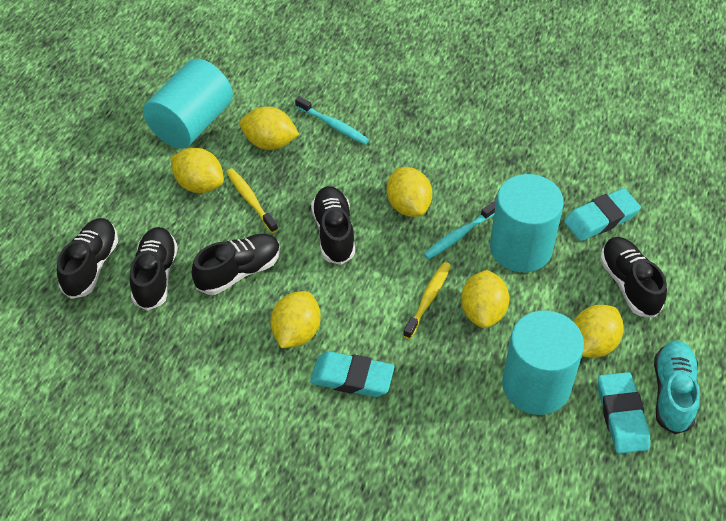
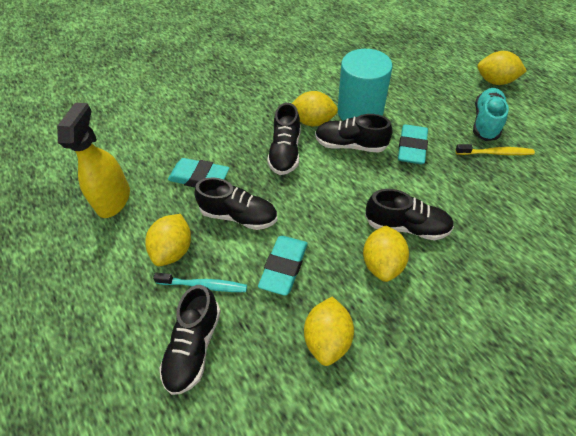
turquoise cylinder: [143,59,233,149] [490,174,564,272] [502,310,584,415] = 3 -> [338,49,393,121] = 1
turquoise toothbrush: [295,96,369,144] [423,202,496,260] = 2 -> [153,273,247,292] = 1
yellow lemon: [171,148,224,193] [240,106,299,150] [271,291,321,348] [387,167,432,217] [461,270,510,328] [574,305,624,358] = 6 -> [145,214,191,266] [292,91,338,127] [304,297,354,366] [363,226,409,282] [477,51,527,85] = 5
yellow spray bottle: none = 0 -> [57,103,130,218] = 1
yellow toothbrush: [226,168,278,233] [403,262,451,339] = 2 -> [455,144,535,155] = 1

